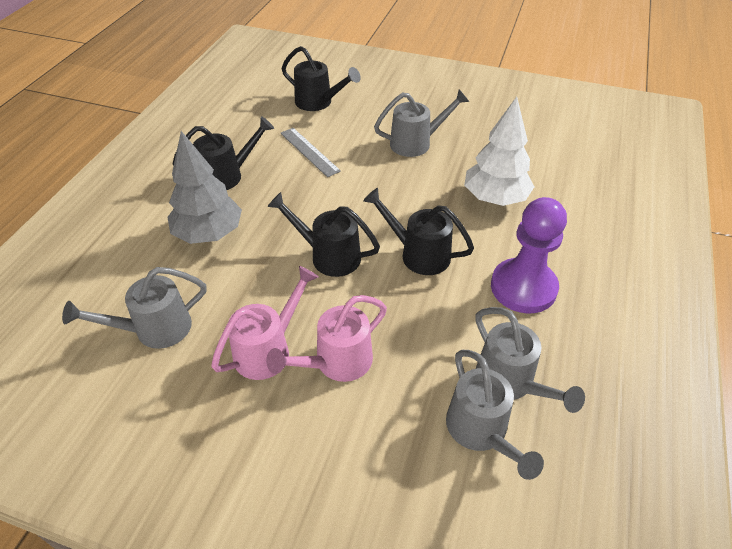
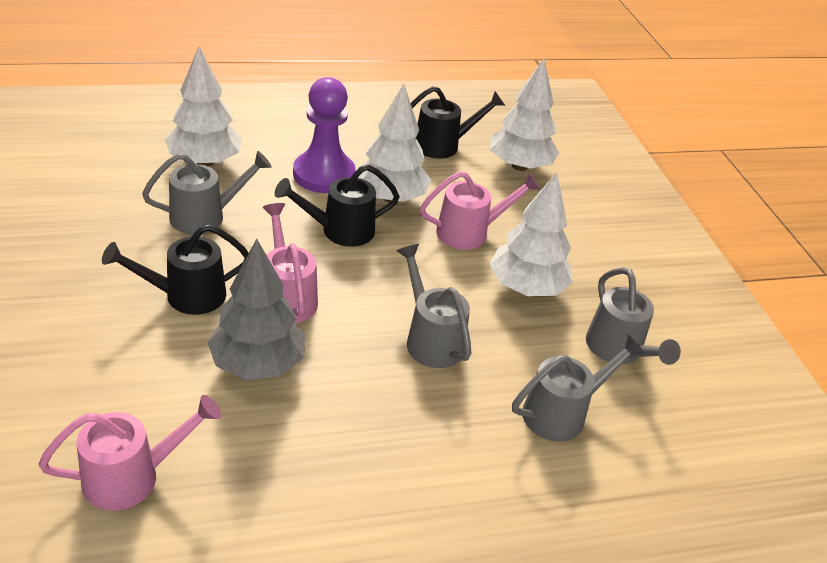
black watering can: [172,116,274,190] [267,192,380,277] [282,46,361,111] [363,188,474,275] = 4 -> [102,224,249,315] [275,164,400,247] [411,86,505,159] = 3
grey ruler: [280,128,341,177] = 1 -> none = 0
pink watering can: [211,266,318,380] [266,295,387,382] = 2 -> [38,395,221,511] [263,203,318,324] [420,171,540,250] = 3
white tree: [464,97,534,206] = 1 -> [165,46,242,167] [356,84,431,203] [489,172,573,296] [490,59,559,171] = 4

